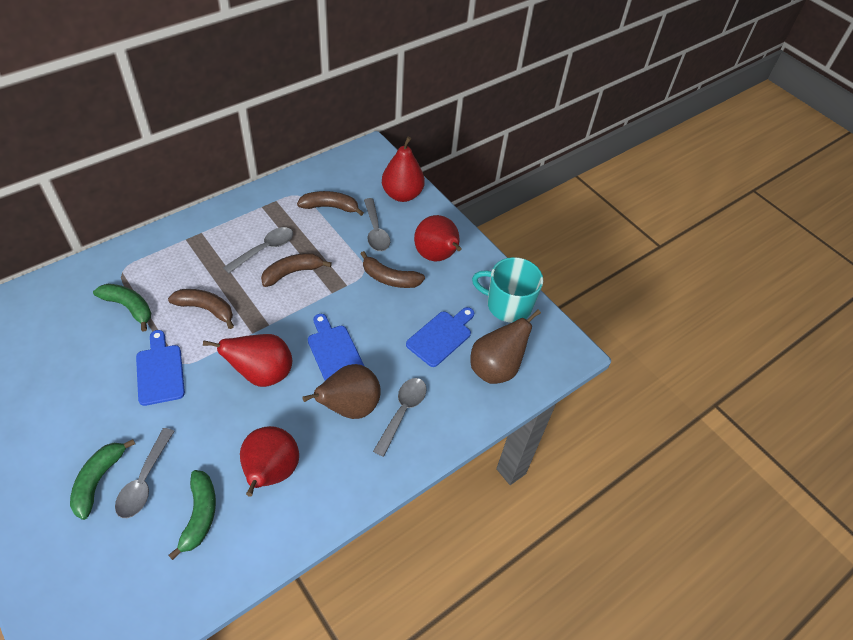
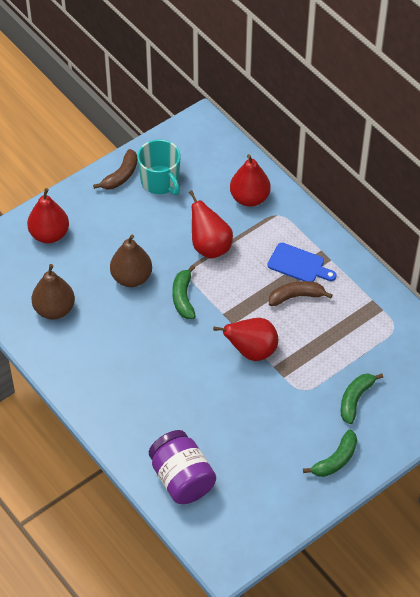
blue cutting board: [136,330,185,406] [308,314,364,381] [406,307,474,367] = 3 -> [267,243,337,282] = 1
brown banana: [168,289,234,329] [261,253,332,287] [297,191,364,216] [360,251,425,288] = 4 -> [93,149,137,189] [269,281,333,306] = 2
grey spoon: [115,428,175,518] [223,227,293,274] [364,198,390,251] [373,378,427,457] = 4 -> none = 0
purple jar: none = 0 -> [149,430,216,504] = 1

